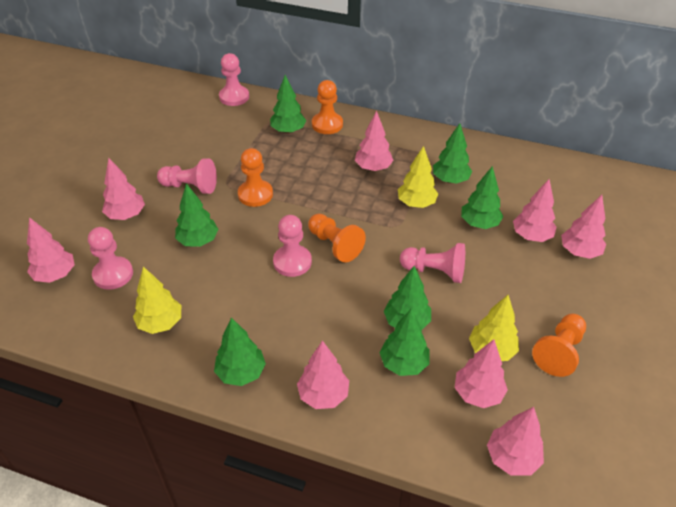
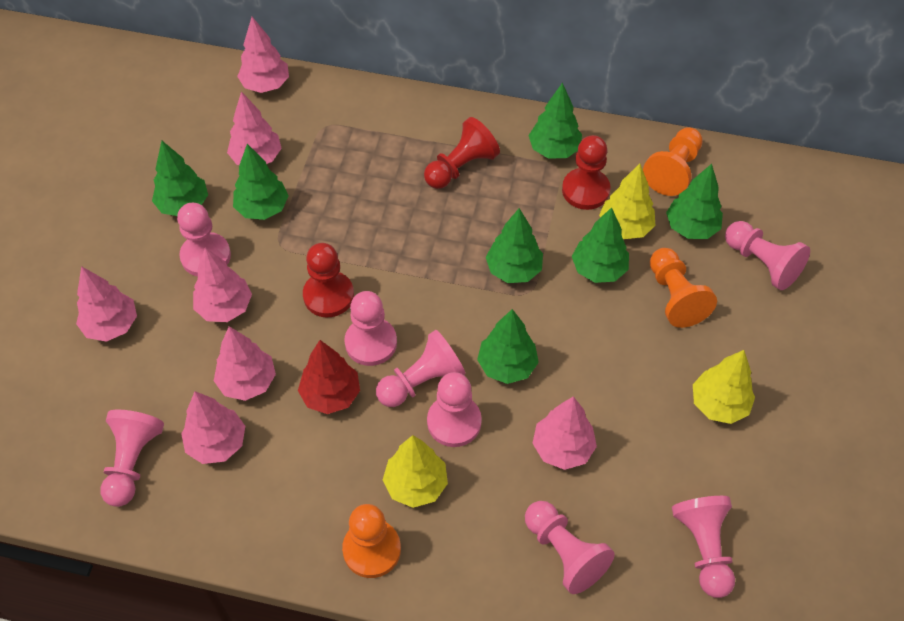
orange pawn: [238,148,273,207] [308,214,366,262] [312,80,343,134] [532,314,586,377] = 4 -> [342,504,401,578] [643,127,703,196] [650,248,717,328] = 3
pink pawn: [88,227,133,290] [157,159,217,194] [219,53,249,106] [273,215,312,277] [400,243,465,283] = 5 -> [100,410,164,507] [177,203,231,277] [344,291,397,366] [376,330,465,407] [427,372,482,447] [525,501,615,594] [672,496,735,598] [725,221,810,290] = 8
pink tree: [27,217,75,283] [102,158,145,220] [297,340,349,409] [355,111,394,171] [455,339,508,408] [487,407,544,476] [513,179,556,242] [561,195,606,259] = 8 -> [76,266,137,342] [181,391,245,464] [193,248,252,322] [214,326,276,401] [227,91,282,165] [237,17,289,93] [533,396,597,470] = 7
red pawn: none = 0 -> [303,243,354,318] [424,117,500,189] [562,135,611,210] = 3
red tree: none = 0 -> [298,340,360,414] = 1

